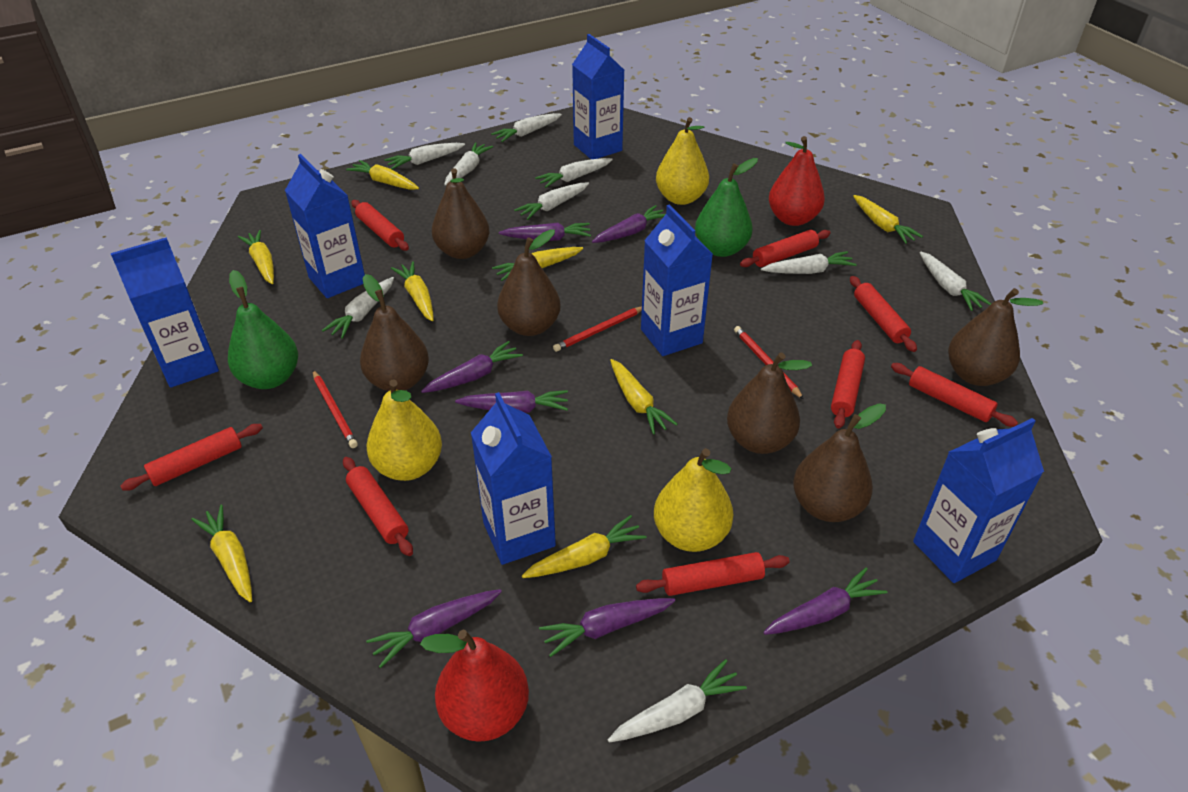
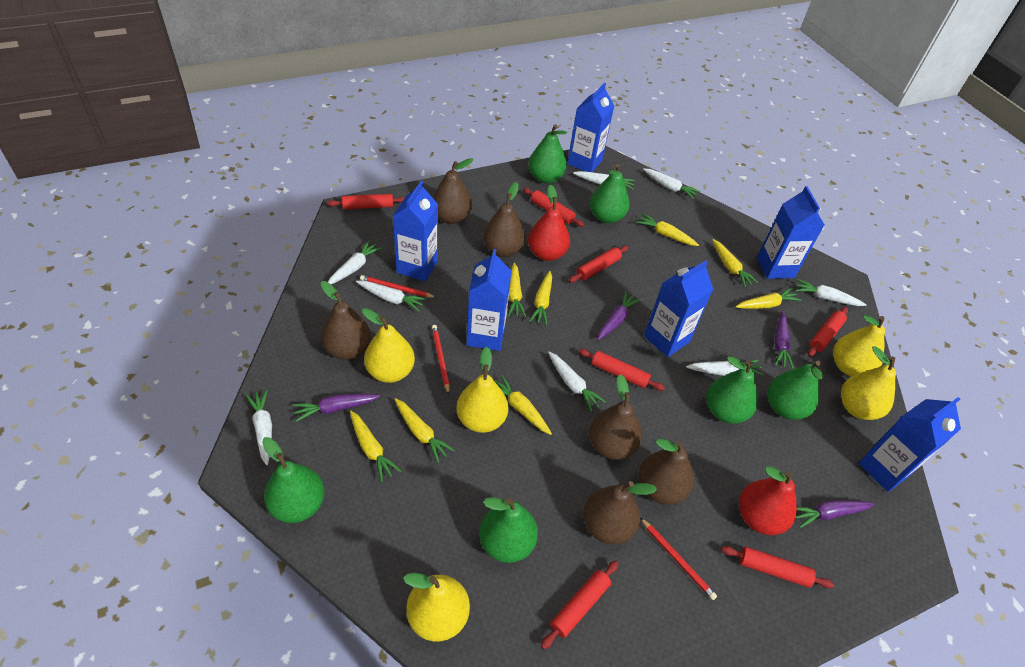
green pear: [228,270,298,389] [695,158,758,257] = 2 -> [262,437,325,523] [479,497,538,563] [529,124,567,183] [589,164,630,223] [706,356,758,424] [768,361,824,420] = 6
purple carrot: [366,589,502,668] [421,341,523,393] [455,390,568,413] [499,223,591,241] [539,598,675,657] [592,205,666,243] [763,568,888,635] = 7 -> [293,394,380,422] [597,291,641,340] [775,311,794,369] [796,500,874,528] = 4
red rolling pin: [120,424,263,491] [343,457,413,556] [351,200,409,251] [636,552,790,596] [740,230,831,267] [831,340,865,429] [850,276,917,352] [891,363,1018,427] = 8 -> [327,194,405,210] [523,188,584,227] [541,561,619,649] [569,246,629,283] [578,349,665,391] [721,546,834,588] [808,307,848,357] = 7
white carrot: [322,277,394,339] [384,143,465,170] [444,142,493,186] [491,113,562,142] [514,183,589,220] [535,158,613,188] [608,659,747,742] [761,251,857,274] [920,252,991,311] = 9 -> [246,390,272,465] [328,240,382,284] [356,280,427,311] [548,352,606,412] [573,171,635,190] [643,168,700,199] [686,360,764,376] [795,279,866,306] = 8
yellow pear: [367,380,442,481] [654,448,733,552] [656,117,709,205] = 3 -> [362,308,415,383] [403,573,470,641] [457,347,508,433] [833,315,885,376] [841,346,896,420] = 5

